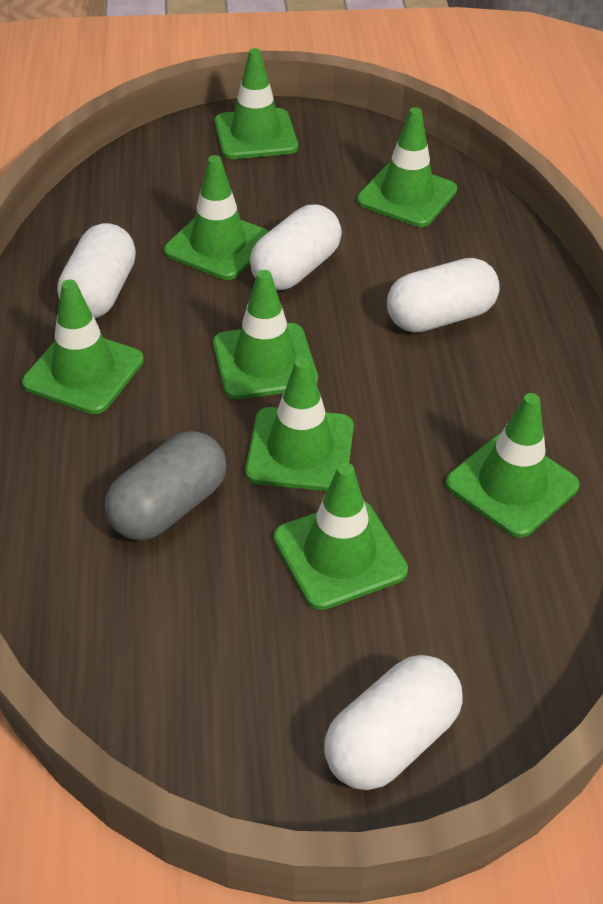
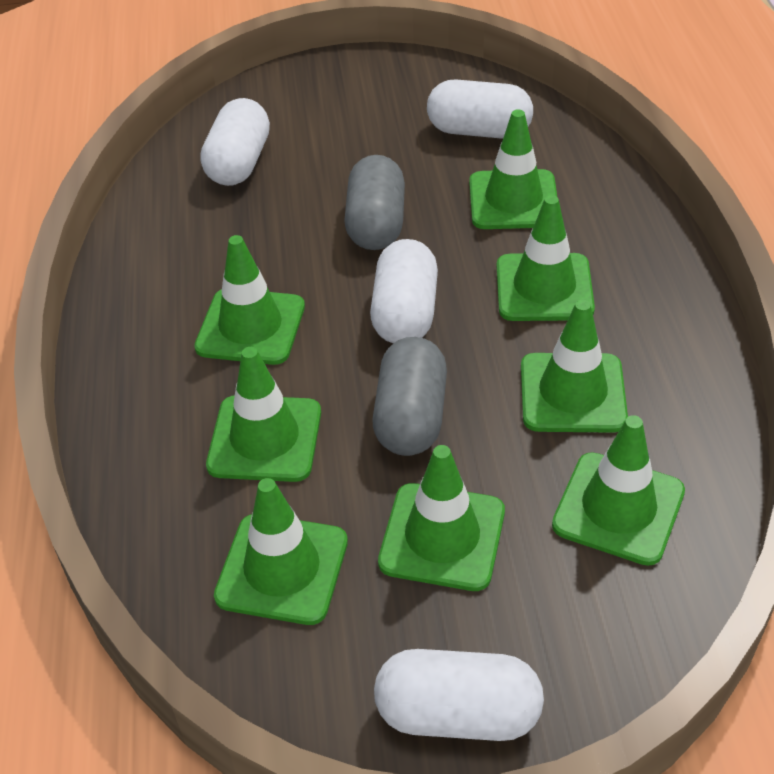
grey capsule: [105,431,226,541] = 1 -> [344,155,405,250] [372,337,447,456] = 2

